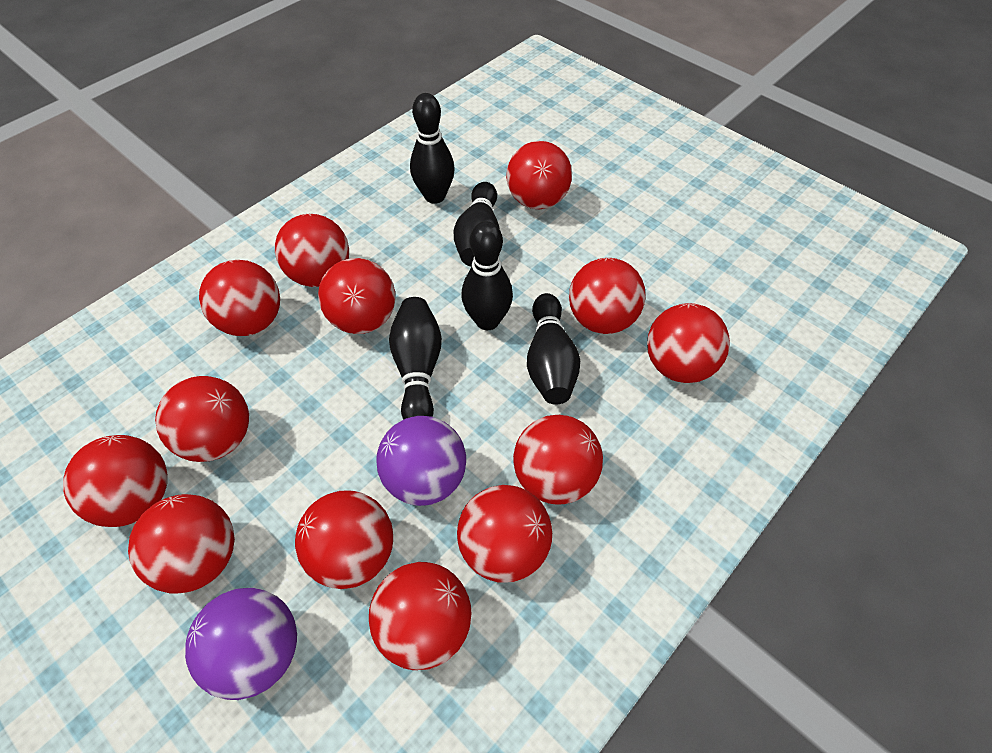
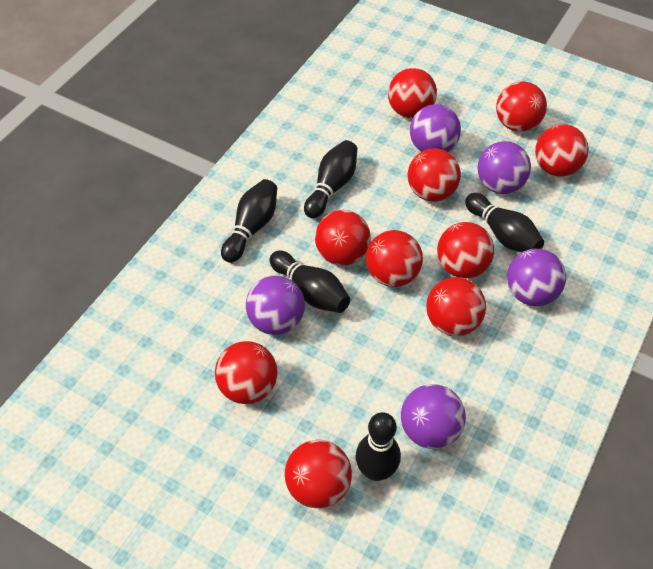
purple ball: [185,588,297,700] [376,416,466,506] = 2 -> [246,276,305,335] [401,384,466,449] [410,104,461,152] [478,141,531,194] [507,249,566,306] = 5
red ball: [63,435,168,527] [128,494,235,594] [155,376,249,462] [199,260,280,336] [275,214,349,287] [295,490,393,589] [318,258,395,334] [369,562,472,670] [457,485,552,582] [506,141,572,209] [513,415,603,505] [569,258,646,334] [647,303,730,383] = 13 -> [215,341,277,404] [285,440,352,509] [315,210,371,266] [366,230,423,287] [388,68,437,118] [408,148,461,202] [426,277,486,336] [437,222,494,278] [496,81,547,132] [535,124,589,176] = 10

